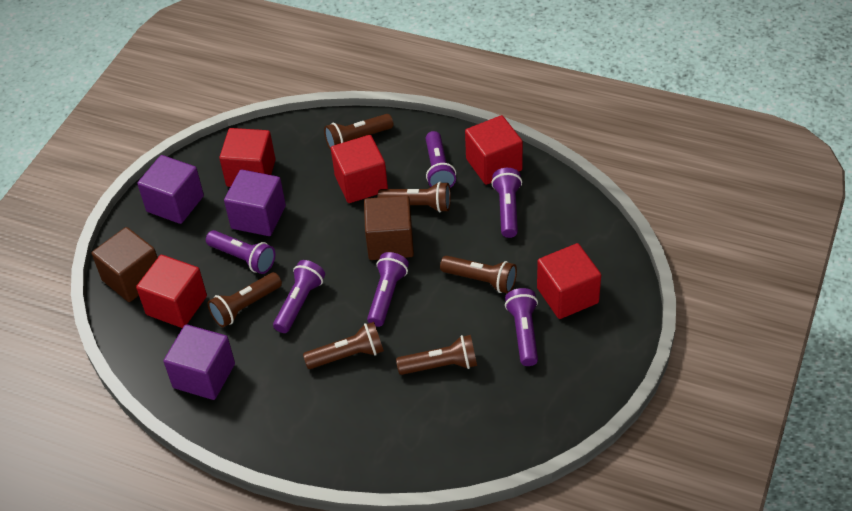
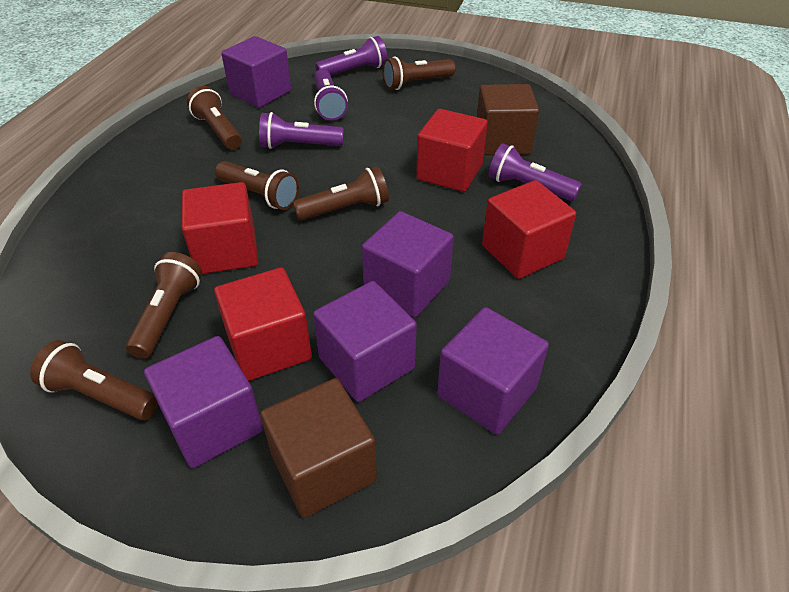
purple cube: [137,155,204,224] [163,324,235,400] [224,169,286,236] = 3 -> [144,336,263,468] [221,36,291,108] [313,281,417,402] [362,211,454,317] [437,307,549,434] = 5
purple flashlight: [206,230,275,274] [273,260,325,333] [367,252,409,327] [426,131,456,188] [491,168,522,238] [505,288,538,366] = 6 -> [259,112,344,149] [314,69,348,121] [315,36,388,75] [488,143,582,201] = 4
red cube: [136,255,207,328] [219,128,276,187] [331,135,388,203] [465,115,523,185] [537,243,601,319] = 5 -> [182,182,258,274] [214,267,312,381] [416,109,488,192] [482,180,576,279] = 4

